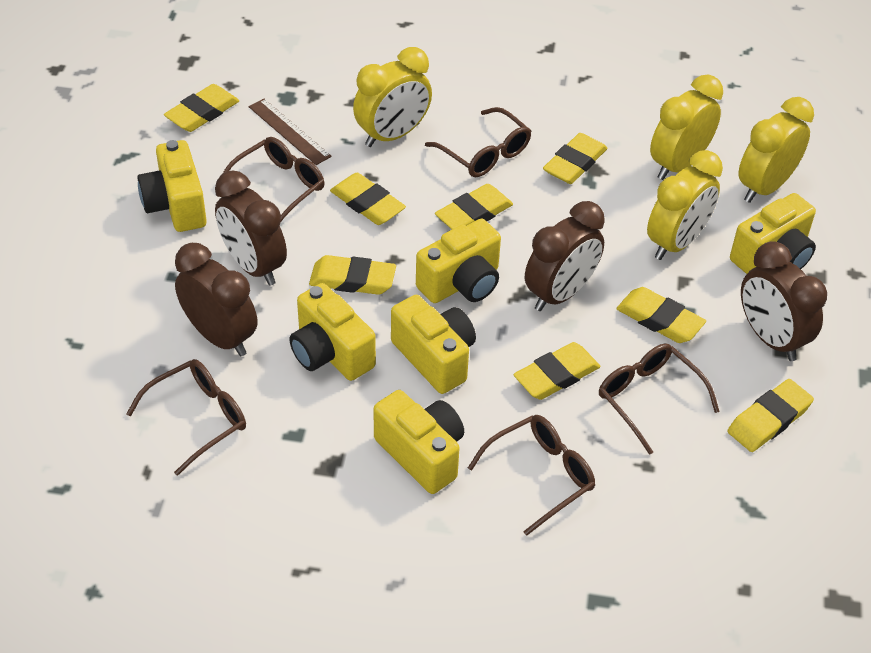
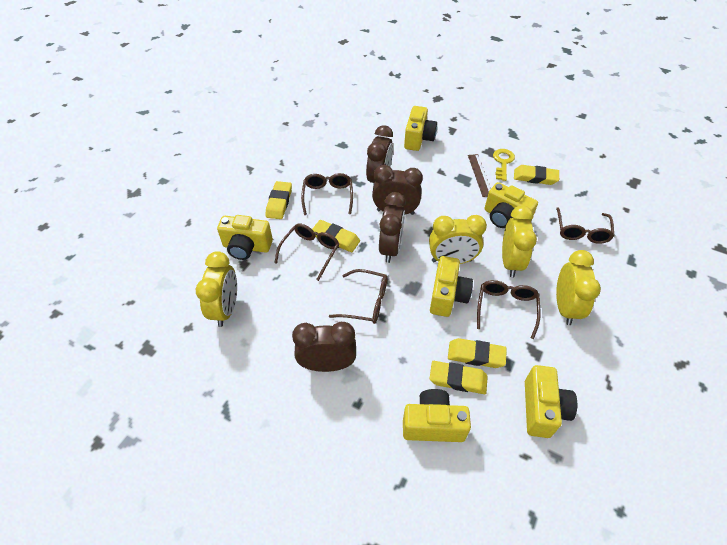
yellow eraser: [164,84,239,132] [309,255,396,295] [330,172,406,225] [435,184,513,229] [514,342,600,400] [543,133,607,184] [616,287,706,343] [727,379,814,452] = 8 -> [266,181,292,219] [312,220,360,252] [430,361,488,394] [448,338,507,368] [514,165,559,185] = 5
yellow key: none = 0 -> [493,149,515,181] = 1

